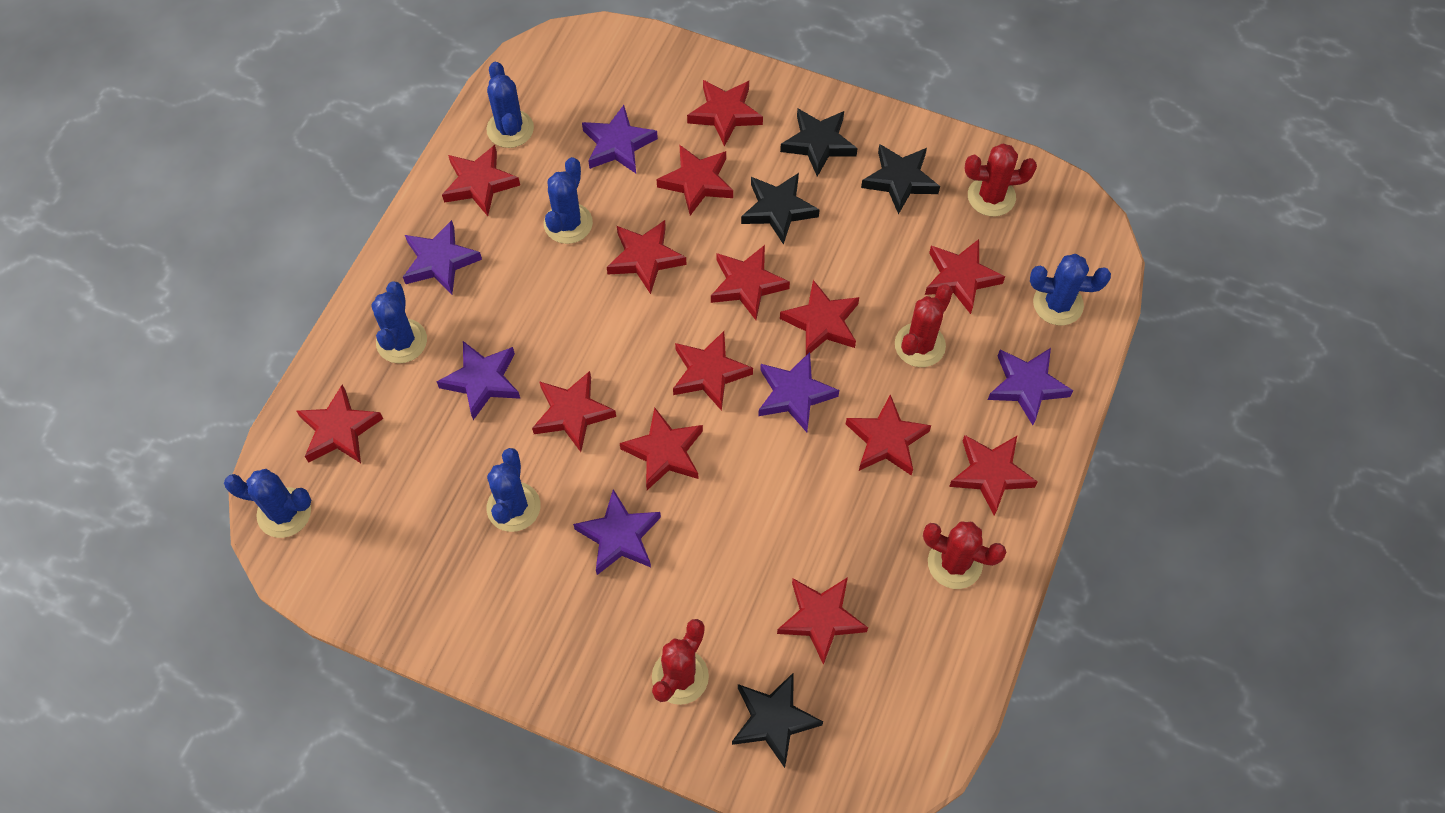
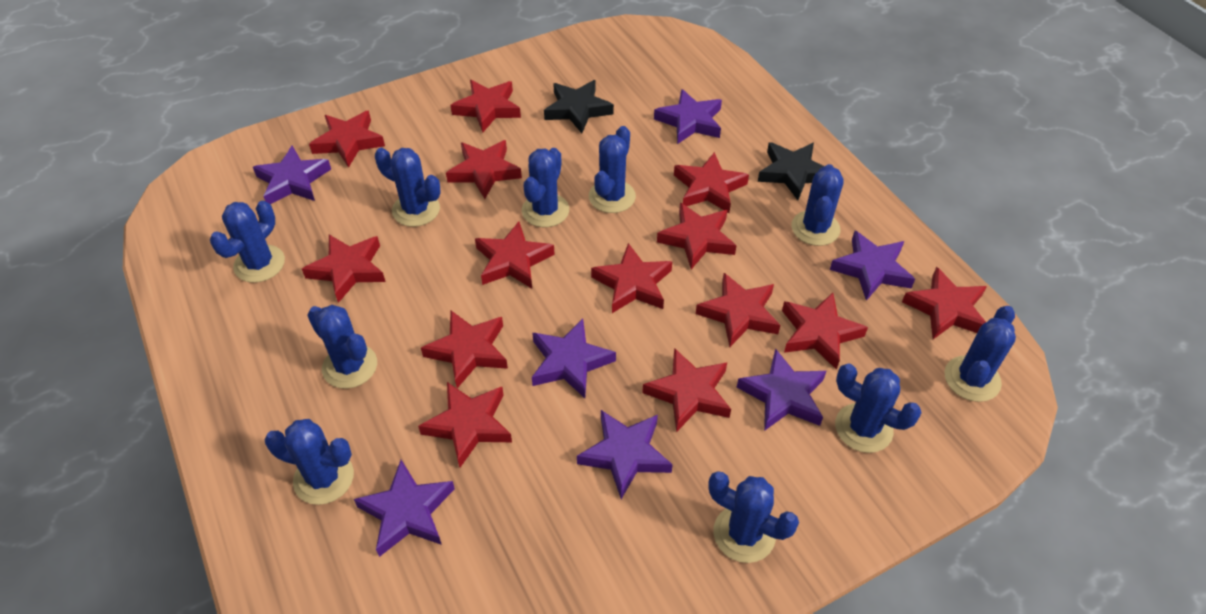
black star: [732,673,823,768] [741,173,820,245] [780,109,858,177] [861,144,940,215] = 4 -> [544,80,614,133] [758,142,824,200] = 2
blue cactus: [224,469,311,538] [371,282,427,363] [486,62,534,148] [487,448,540,532] [544,157,593,244] [1030,254,1111,325] = 6 -> [210,201,285,283] [264,419,354,505] [307,305,377,389] [375,148,441,227] [522,148,569,227] [589,126,636,213] [708,471,799,563] [792,164,844,246] [835,363,922,453] [944,306,1016,402] = 10
purple star: [403,220,482,294] [437,341,520,420] [573,489,661,575] [582,105,658,173] [758,352,839,432] [988,348,1074,425] = 6 -> [253,146,331,204] [354,460,455,557] [532,319,616,398] [577,410,673,499] [654,89,722,144] [737,348,826,431] [830,231,915,301] = 7
red cactus: [652,619,709,705] [895,284,953,367] [923,521,1006,589] [965,143,1037,217] = 4 -> none = 0

